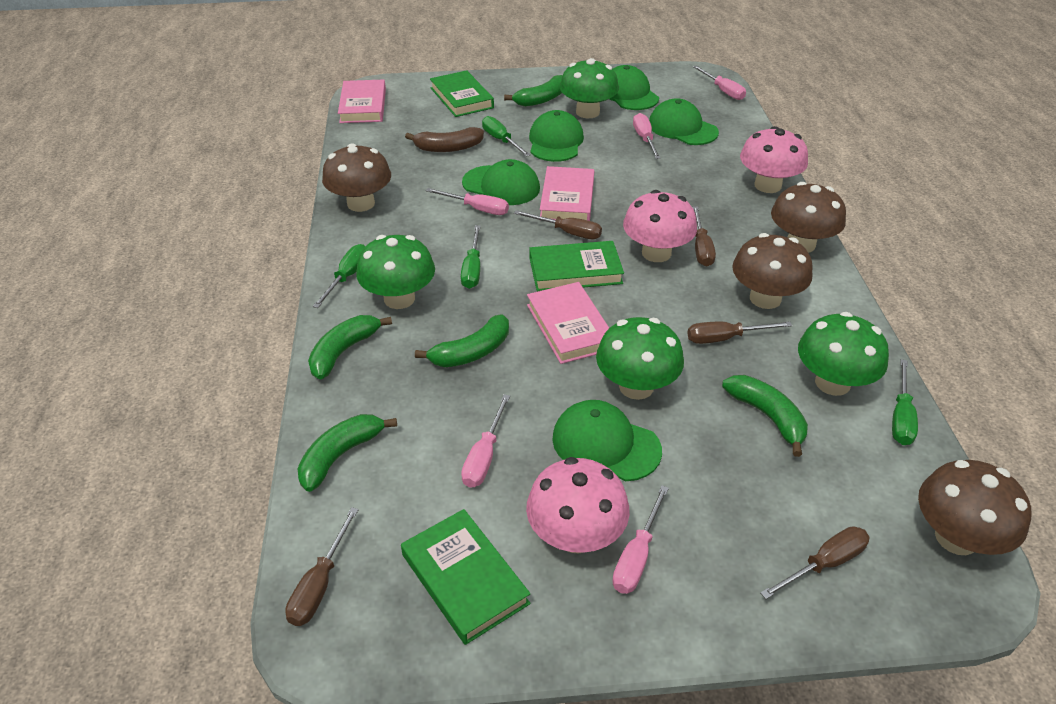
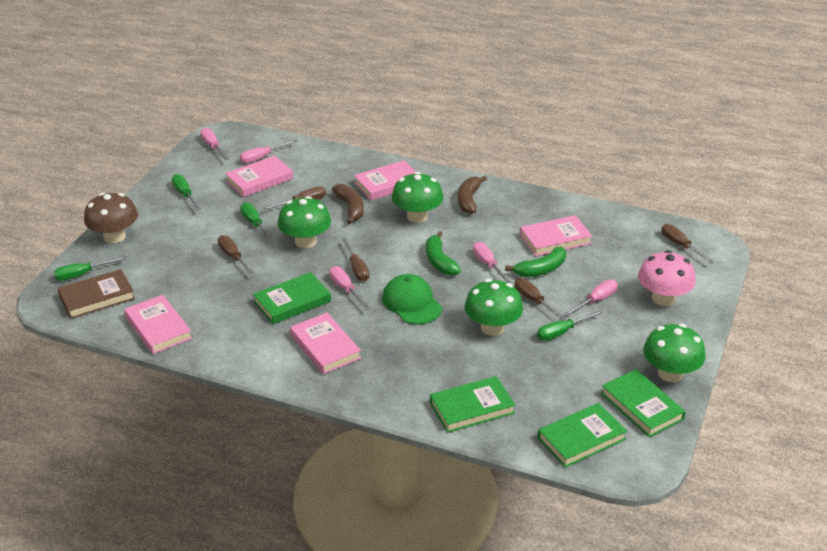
brown banana: [405,127,484,152] = 1 -> [332,184,364,224] [458,176,487,214] = 2
brown book: none = 0 -> [57,269,135,319] = 1
brown mushroom: [322,143,391,212] [732,233,813,309] [771,182,846,253] [918,460,1031,555] = 4 -> [84,193,138,243] = 1
green banana: [297,414,397,492] [308,315,392,380] [415,314,509,367] [504,75,562,107] [722,375,808,457] = 5 -> [426,231,461,276] [505,247,566,277] = 2
green book: [401,509,530,645] [430,70,494,117] [529,241,624,291] = 3 -> [253,272,331,324] [430,376,515,433] [538,403,627,468] [601,369,686,437] = 4
green cap: [462,159,540,205] [529,110,584,162] [552,400,662,481] [609,65,659,110] [649,98,719,145] = 5 -> [382,274,442,324] = 1
pink book: [338,79,386,123] [527,282,609,364] [540,166,594,221] = 3 -> [124,295,192,354] [225,156,293,197] [290,313,361,374] [354,160,416,200] [520,215,592,256] = 5
pink mushroom: [526,457,630,553] [623,190,697,262] [740,126,808,193] = 3 -> [638,250,696,306] = 1

